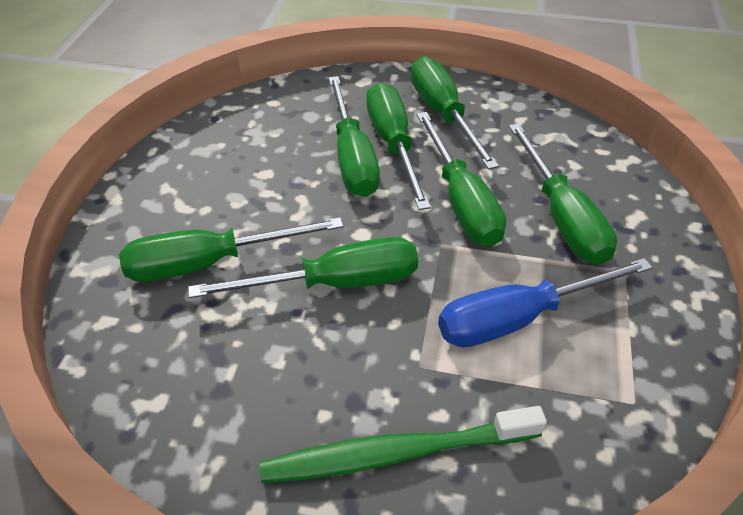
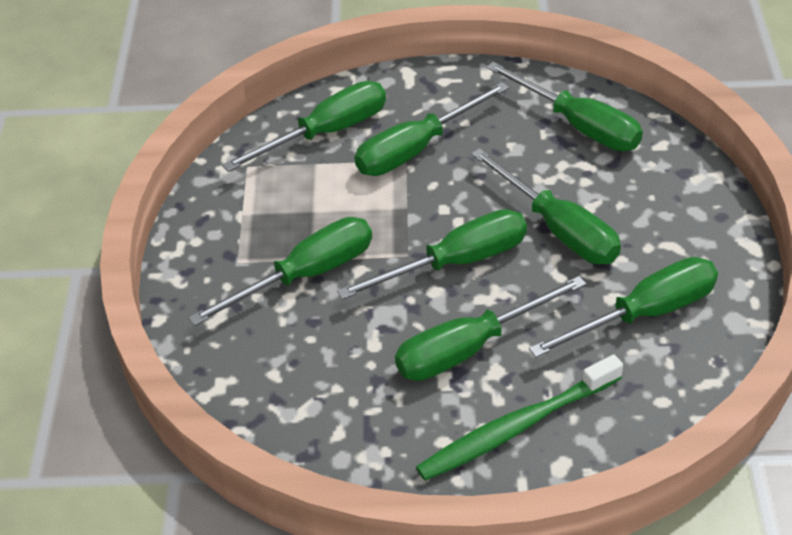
blue screwdriver: [438,258,653,347] = 1 -> none = 0
green screwdriver: [119,217,343,282] [188,237,418,298] [329,76,380,197] [366,82,431,210] [411,57,499,170] [417,112,506,246] [509,124,617,264] = 7 -> [188,217,372,326] [222,81,386,172] [337,209,527,300] [355,82,509,176] [395,276,586,381] [471,148,621,264] [486,62,643,151] [529,257,718,358] = 8

